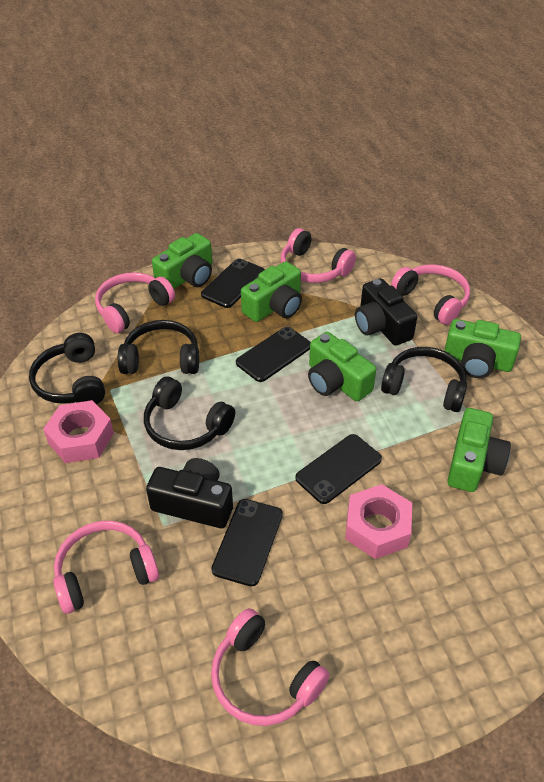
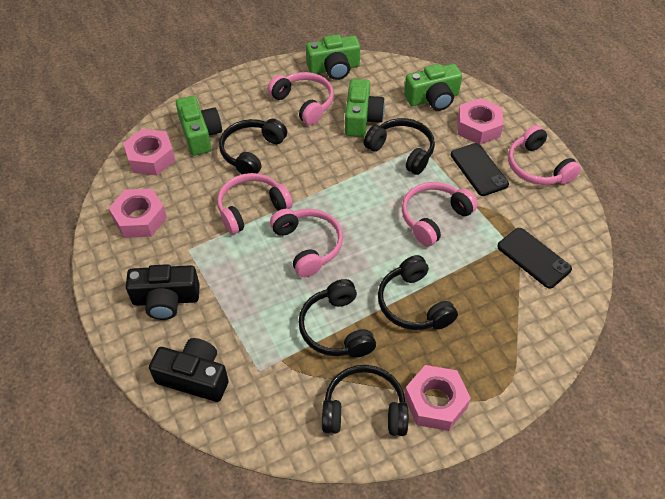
black headphones: [29,333,105,405] [118,320,199,374] [144,377,235,450] [381,347,467,412] = 4 -> [219,119,287,174] [298,279,376,358] [322,365,408,436] [363,118,435,175] [378,255,458,330] = 5
black phone: [201,258,265,308] [211,499,283,586] [236,327,311,382] [295,434,382,504] = 4 -> [451,143,509,196] [497,228,572,289] = 2
green camera: [152,233,212,289] [241,261,302,322] [308,332,376,401] [444,319,521,378] [447,408,511,492] = 5 -> [176,96,222,156] [306,34,360,80] [345,79,385,137] [404,64,462,111] = 4
pink nut: [43,400,114,463] [345,484,412,559] = 2 -> [109,188,167,238] [123,129,176,175] [404,365,471,431] [457,98,504,144] = 4

